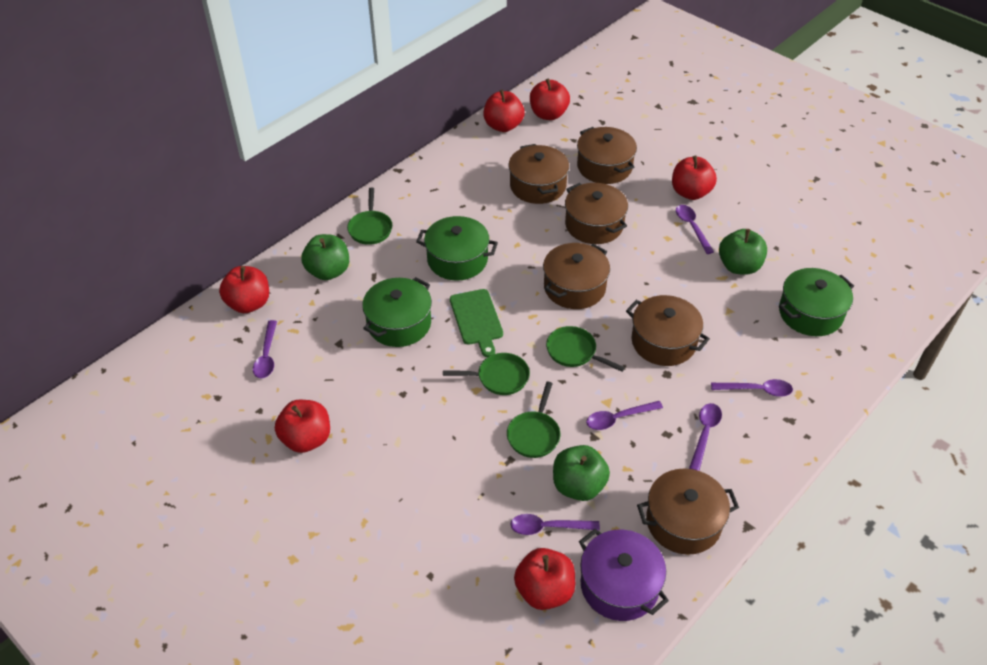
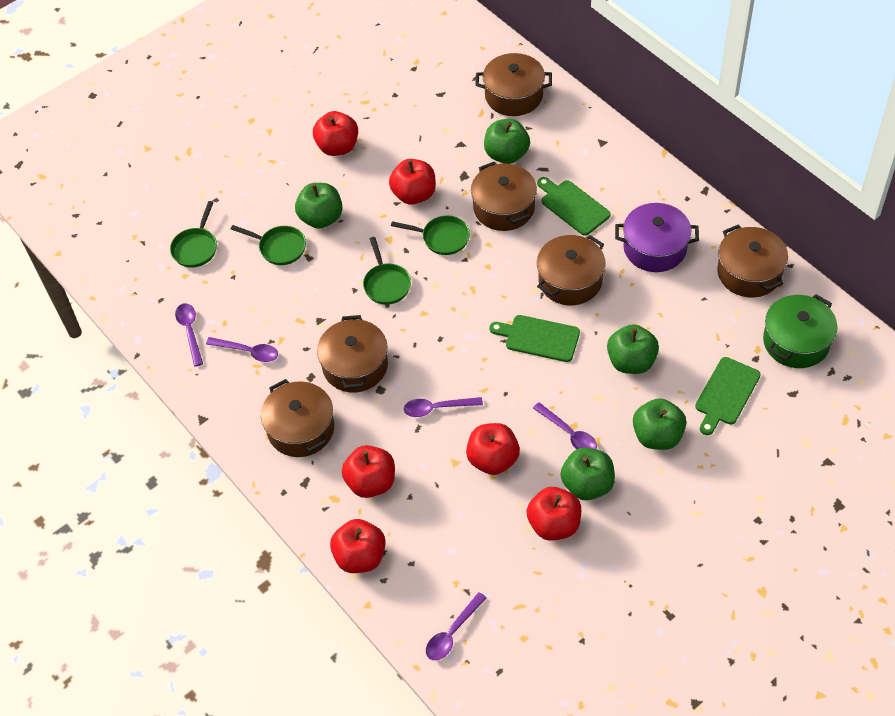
green apple: [301,234,349,280] [553,445,610,501] [719,229,767,275] = 3 -> [295,183,343,229] [484,119,530,164] [561,447,615,500] [607,324,659,374] [633,398,686,450] = 5
green cutting board: [450,289,503,357] = 1 -> [489,315,580,362] [537,177,611,236] [695,357,761,435] = 3
green pot: [362,277,432,347] [416,216,498,281] [779,268,854,336] = 3 -> [763,294,838,368] = 1
purple spoon: [253,320,277,378] [510,514,600,535] [586,401,663,430] [676,205,714,254] [689,403,722,471] [711,379,793,397] = 6 -> [175,303,203,366] [206,337,278,362] [404,397,483,417] [426,592,486,660] [533,402,597,449] = 5

